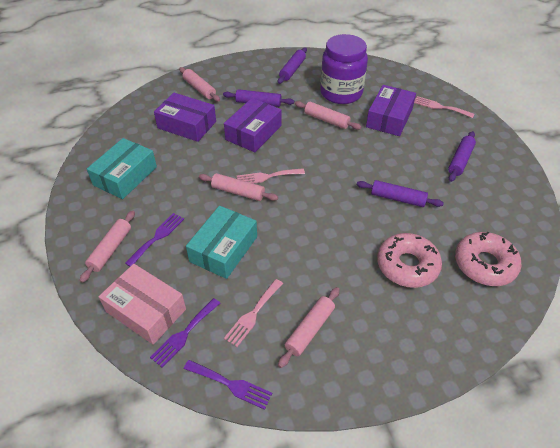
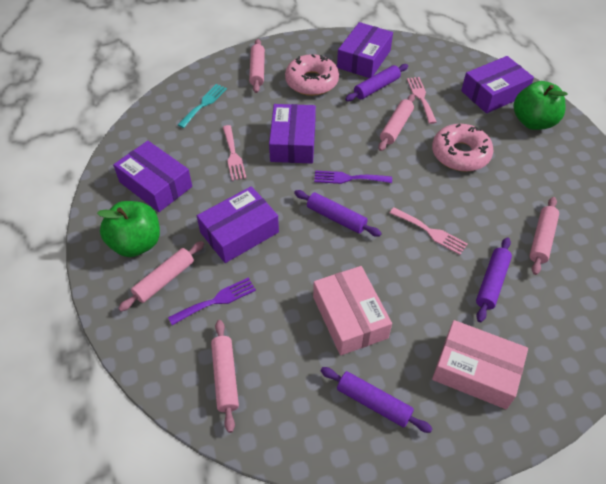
green apple: none = 0 -> [97,201,160,257] [514,81,568,130] = 2
pink box: [98,264,186,345] = 1 -> [313,266,392,355] [432,320,528,409] = 2
purple box: [154,93,216,142] [224,98,281,152] [366,85,416,136] = 3 -> [113,141,192,212] [197,186,279,263] [269,104,316,163] [337,22,393,78] [461,56,534,113] = 5
purple fork: [125,213,184,267] [150,298,220,368] [184,360,272,410] = 3 -> [168,278,256,325] [314,171,392,184] = 2
purple jar: [320,34,368,104] = 1 -> none = 0
turquoise box: [87,138,157,199] [186,206,257,279] = 2 -> none = 0
turquoise fork: none = 0 -> [178,84,227,128] = 1

